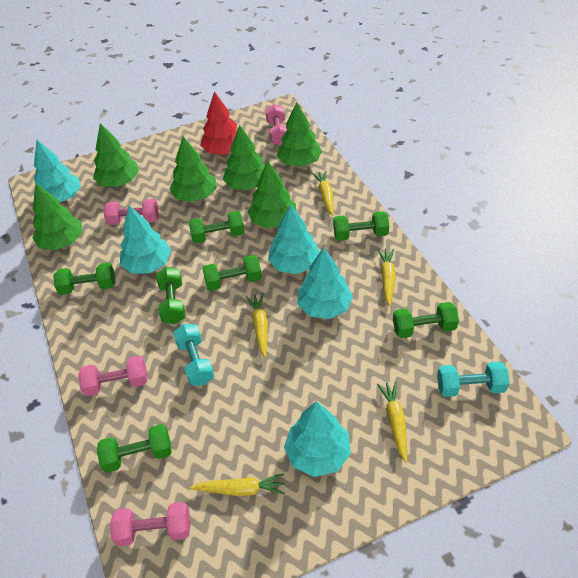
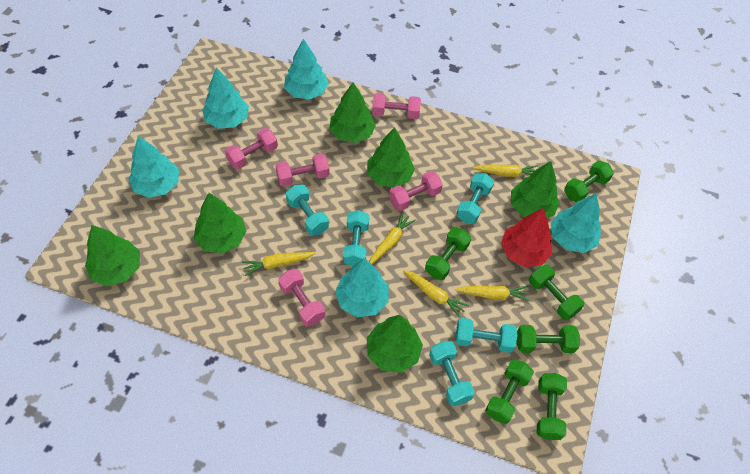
green dumbbell: [53,263,115,295] [97,424,171,473] [156,267,186,324] [189,211,244,243] [202,255,262,291] [333,211,389,241] [393,302,459,338] = 7 -> [425,227,471,280] [485,359,534,424] [517,325,580,353] [529,264,584,320] [537,373,567,440] [564,160,614,202] = 6
pink dumbbell: [78,356,148,396] [104,199,159,225] [110,502,190,546] [265,104,287,145] = 4 -> [225,128,278,169] [275,154,329,186] [278,269,325,327] [372,93,421,119] [389,171,443,211] = 5
turquoise dumbbell: [173,324,214,386] [437,361,510,397] = 2 -> [286,185,329,236] [343,210,369,266] [429,341,475,406] [455,318,517,353] [456,173,494,223] = 5

